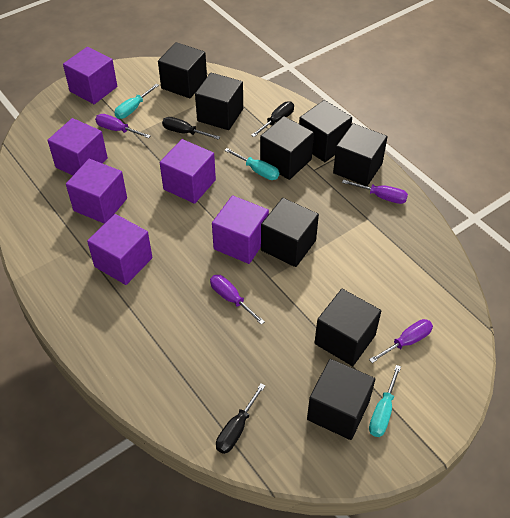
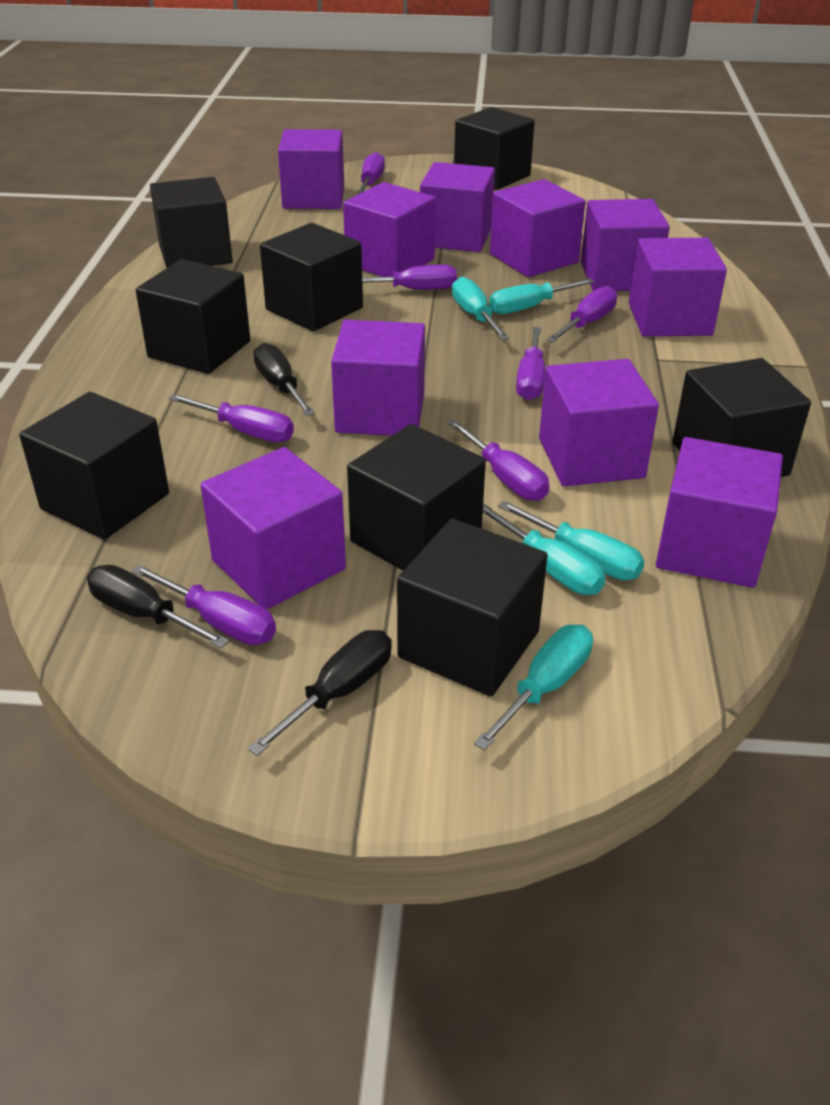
purple cube: [48,118,108,176] [63,47,117,104] [66,159,127,224] [87,214,152,285] [160,139,216,204] [212,195,269,264] = 6 -> [200,447,346,609] [278,129,344,209] [331,320,425,436] [343,182,436,277] [420,162,495,252] [490,179,585,277] [539,359,659,486] [581,199,670,291] [629,238,727,336] [656,437,783,588] = 10
purple screwdriver: [95,114,151,138] [210,275,265,325] [342,179,408,204] [369,319,433,363] = 4 -> [131,564,276,645] [168,394,294,442] [356,152,385,195] [362,265,457,290] [447,419,549,501] [516,326,545,400] [546,286,617,343] = 7
turquoise screwdriver: [114,84,159,119] [224,148,279,180] [369,365,401,437] = 3 -> [452,277,510,340] [474,625,593,750] [483,503,606,595] [489,278,595,314] [498,501,644,580] = 5

